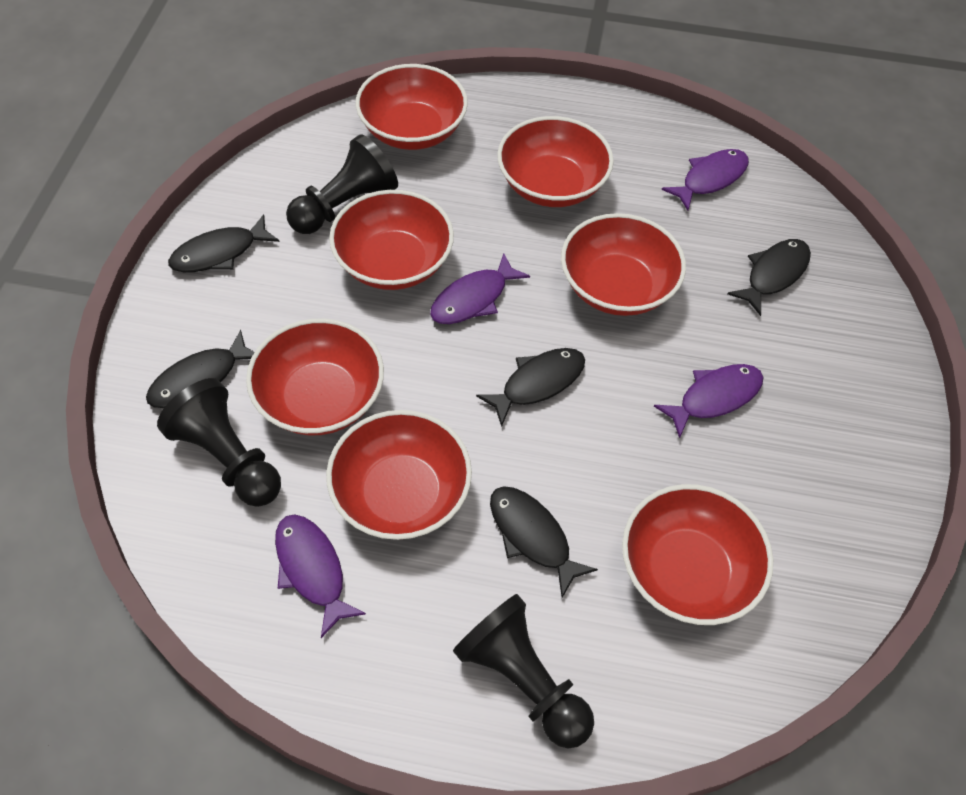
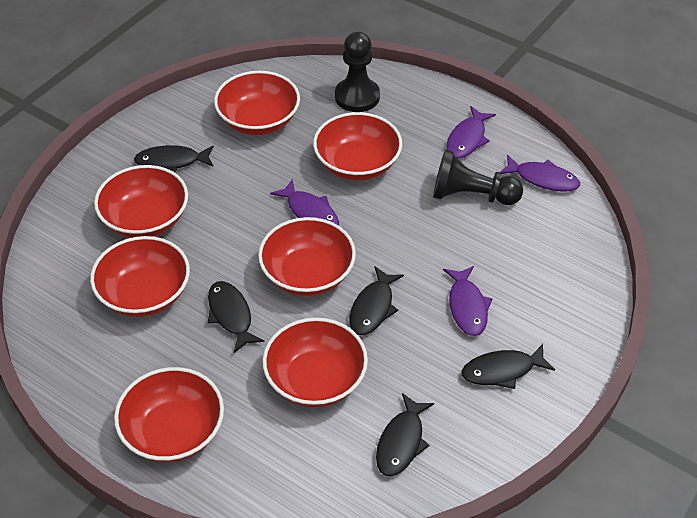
black pawn: [157,378,281,507] [286,134,398,234] [453,594,594,748] = 3 -> [335,32,380,112] [433,149,523,205] = 2

